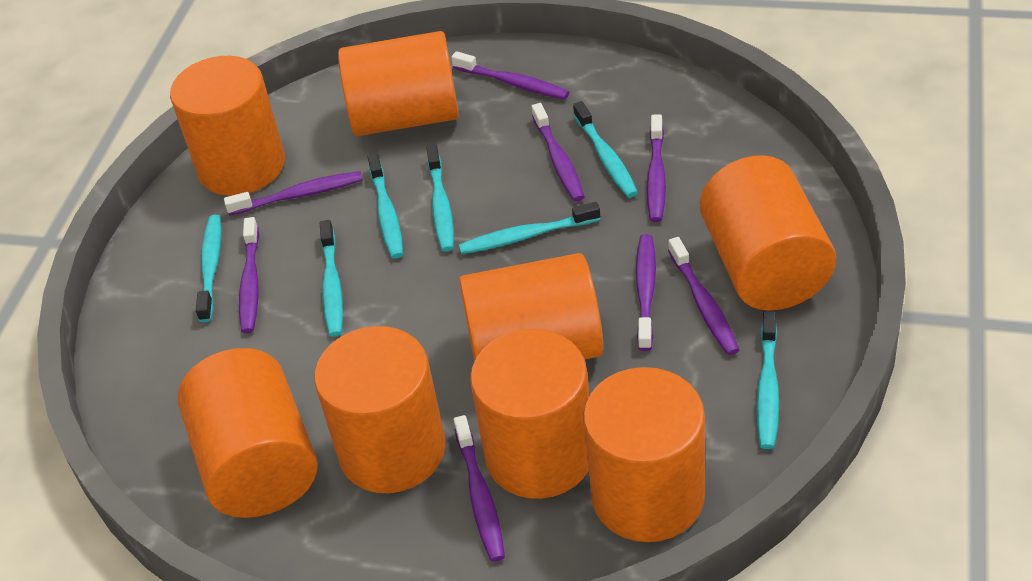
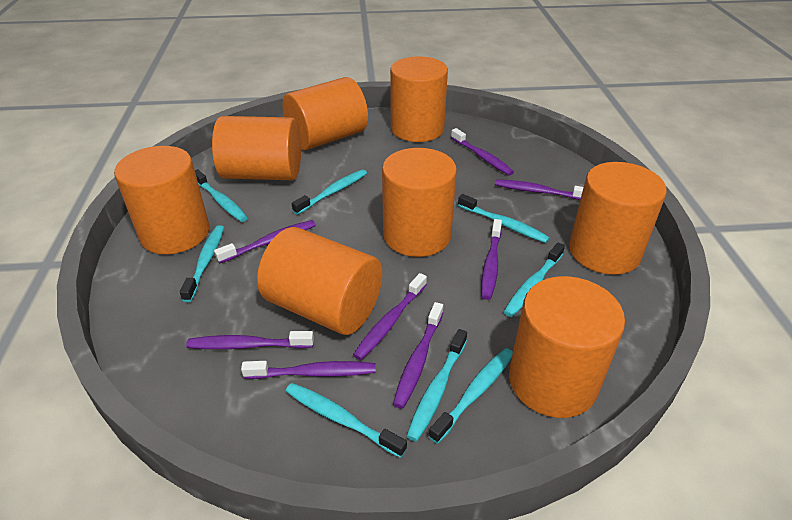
turquoise toothbrush: [196,215,221,322] [320,220,343,337] [367,153,403,259] [426,144,454,252] [459,202,600,254] [573,101,638,198] [757,311,779,449] = 7 -> [180,225,224,302] [195,169,248,222] [285,383,407,458] [292,169,367,215] [406,329,467,442] [429,348,513,444] [458,194,550,243] [504,243,565,317] = 8

